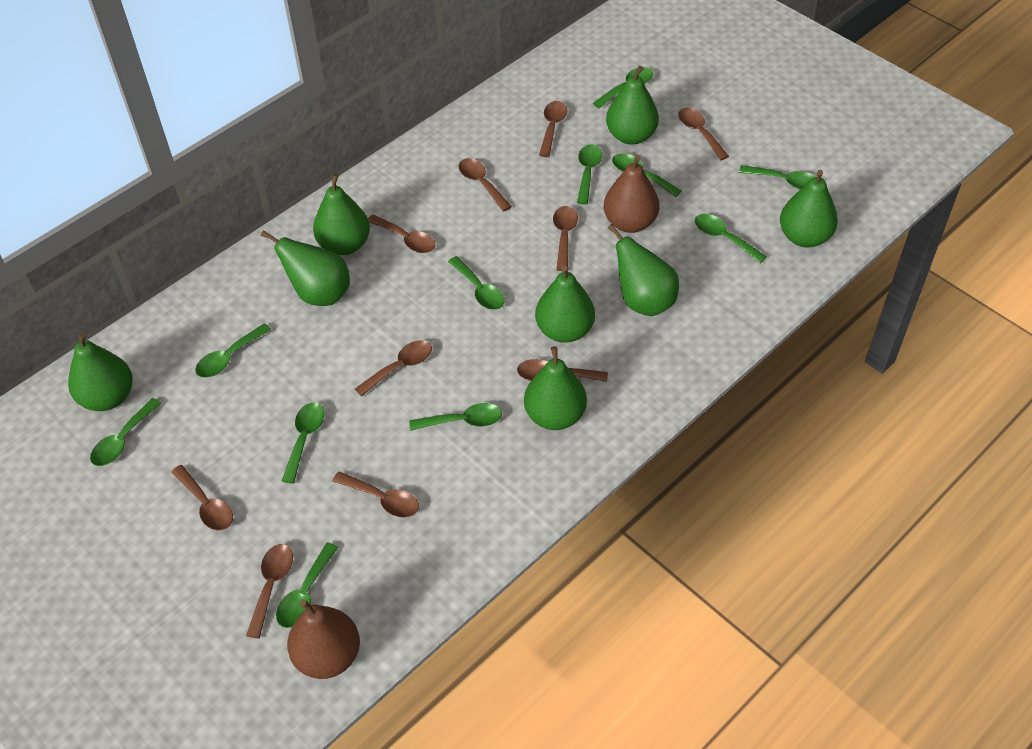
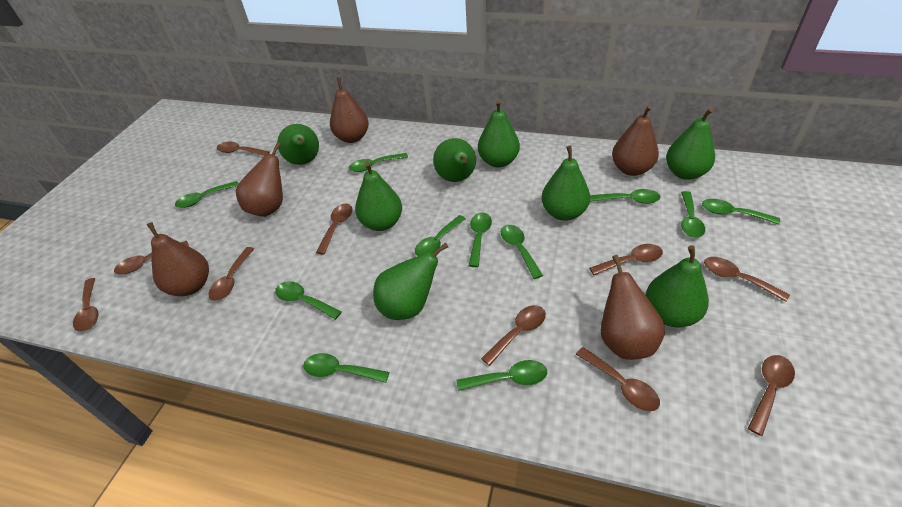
brown pear: [287,600,360,679] [604,155,660,233] = 2 -> [147,222,209,296] [236,142,283,217] [330,77,369,143] [601,255,665,360] [612,105,659,176] = 5

